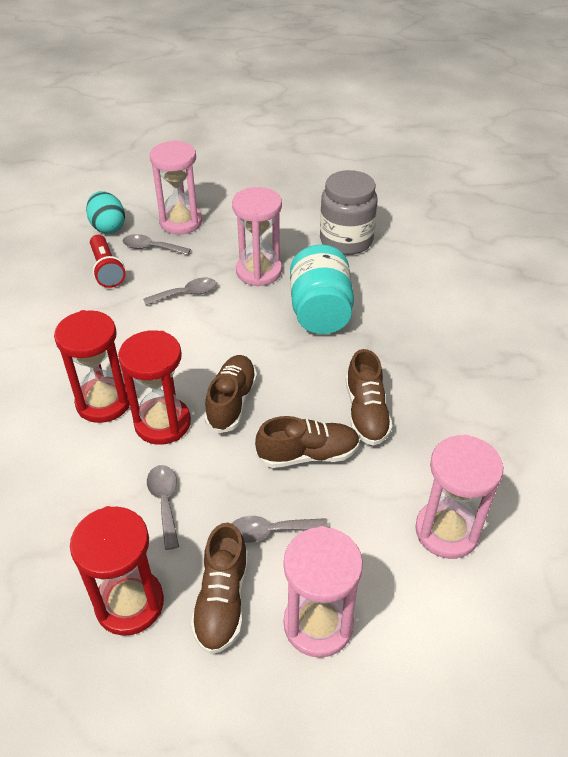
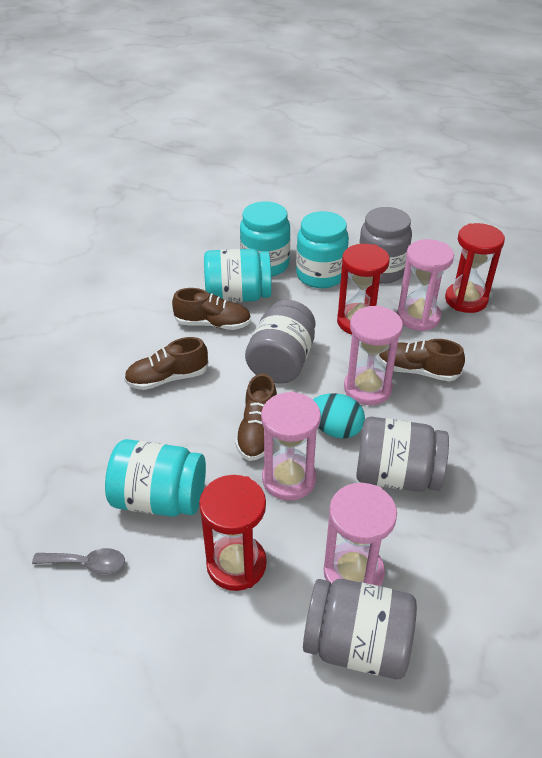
grey jar: [320,170,377,255] = 1 -> [245,300,315,384] [303,579,417,679] [356,417,449,492] [359,207,412,284] = 4
grey spoon: [123,234,191,255] [143,278,217,305] [147,465,179,550] [231,516,328,543] = 4 -> [32,548,125,574] = 1
red flashlight: [90,235,125,288] = 1 -> none = 0
turquoise jar: [290,245,354,334] = 1 -> [105,439,206,517] [204,249,272,302] [240,201,290,277] [296,211,349,288] = 4

